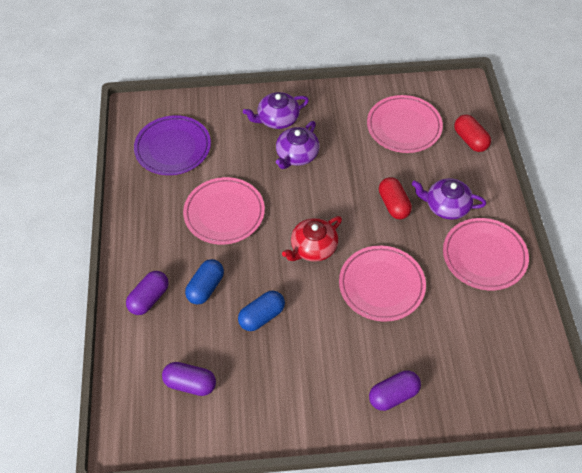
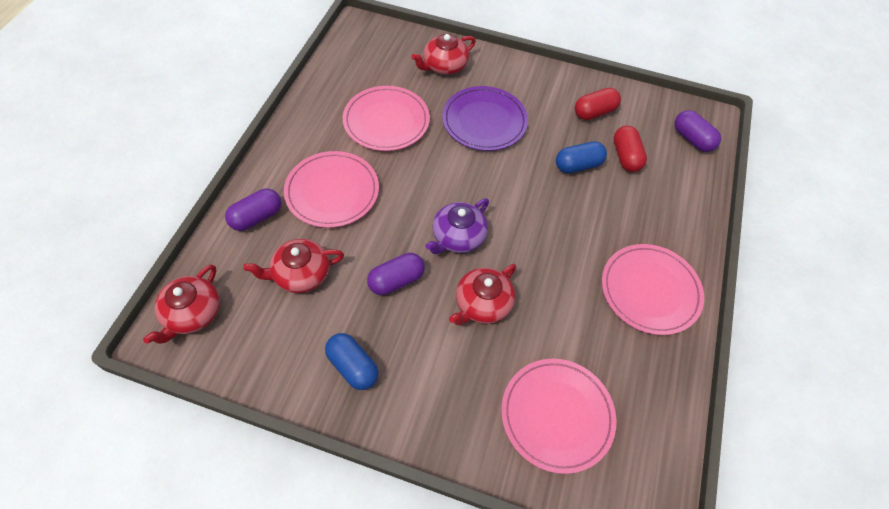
purple teapot: [243,92,309,129] [276,121,320,169] [412,178,486,220] = 3 -> [425,198,489,254] = 1
red teapot: [282,216,342,262] = 1 -> [143,264,220,344] [243,239,344,293] [411,34,476,75] [449,264,517,325] = 4

